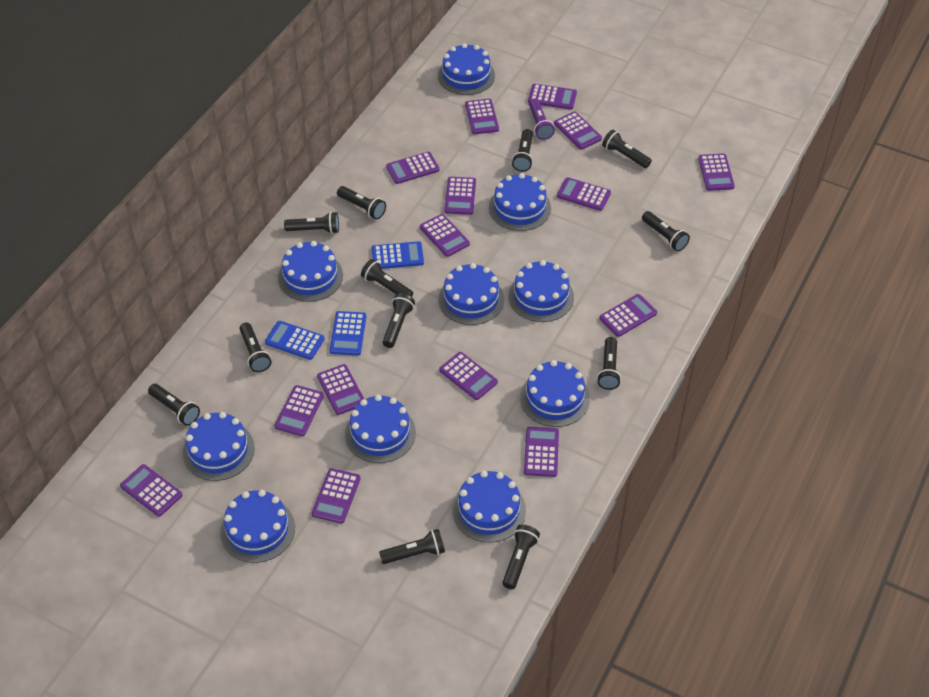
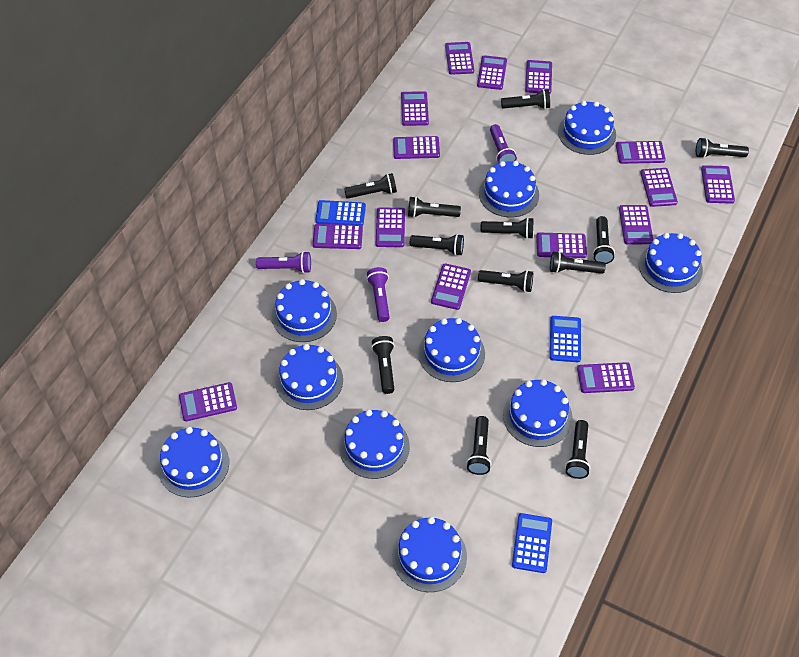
purple flashlight: [529,99,555,140] = 1 -> [256,251,311,273] [367,267,390,322] [490,124,517,163] = 3

